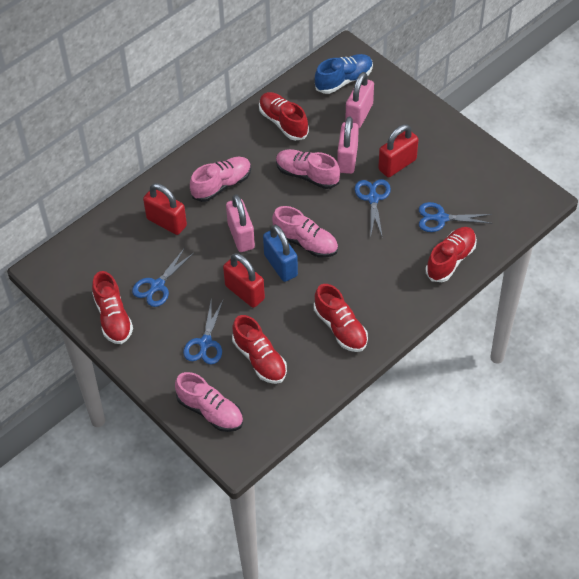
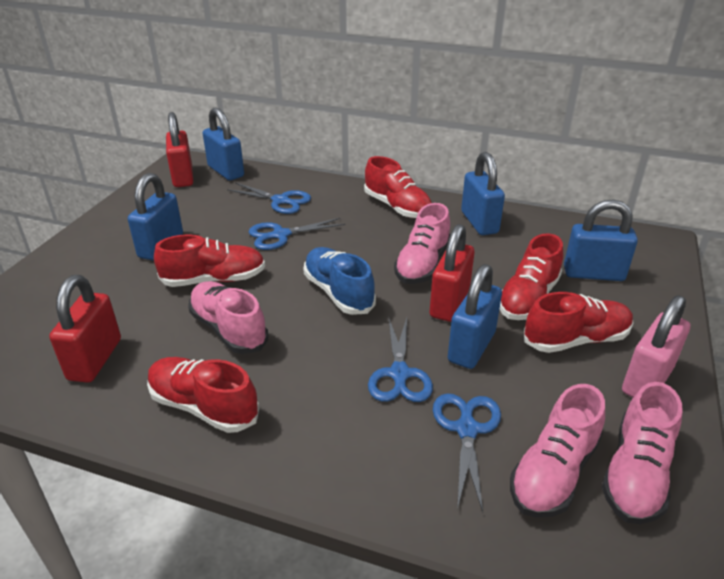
blue padlock: [263,225,298,282] = 1 -> [128,173,183,261] [203,108,244,181] [448,264,502,369] [461,152,505,235] [564,199,638,281] = 5
pink padlock: [226,194,255,252] [337,116,359,174] [345,72,374,128] = 3 -> [622,295,690,397] = 1

